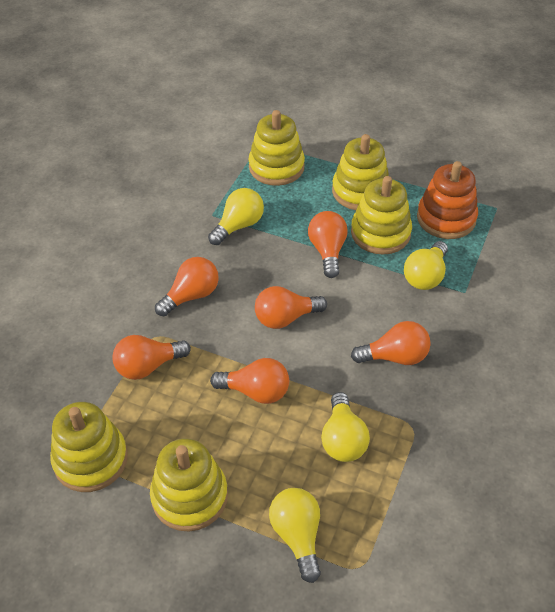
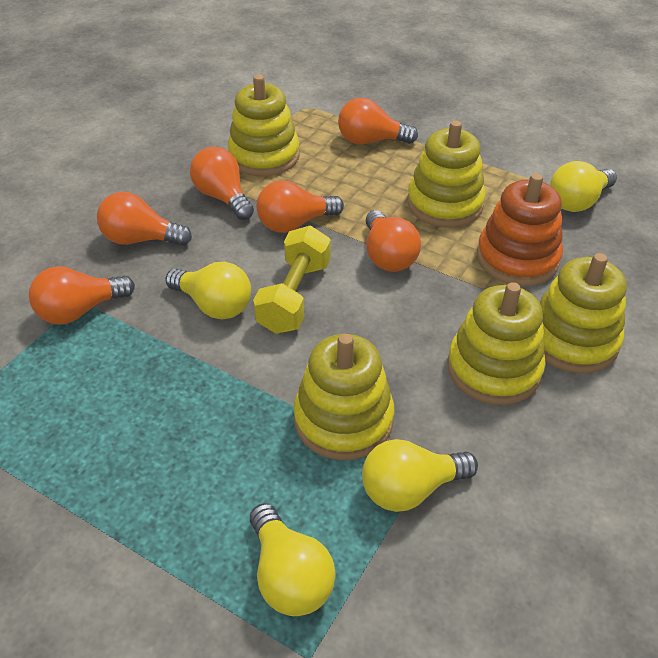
yellow dumbbell: none = 0 -> [253,226,331,334] = 1

